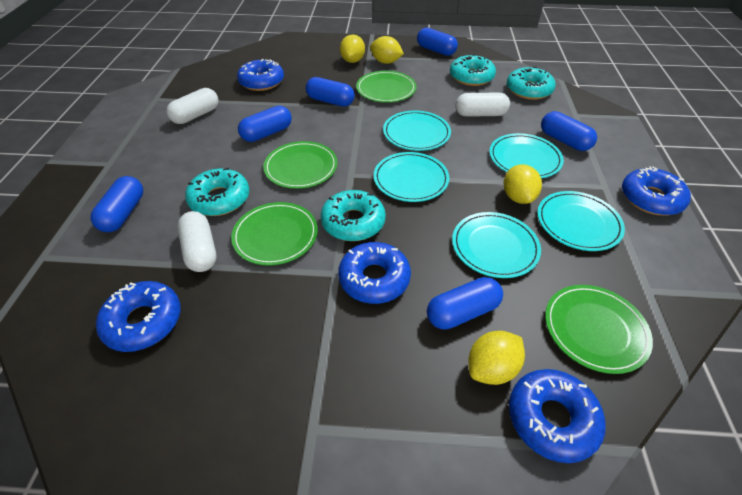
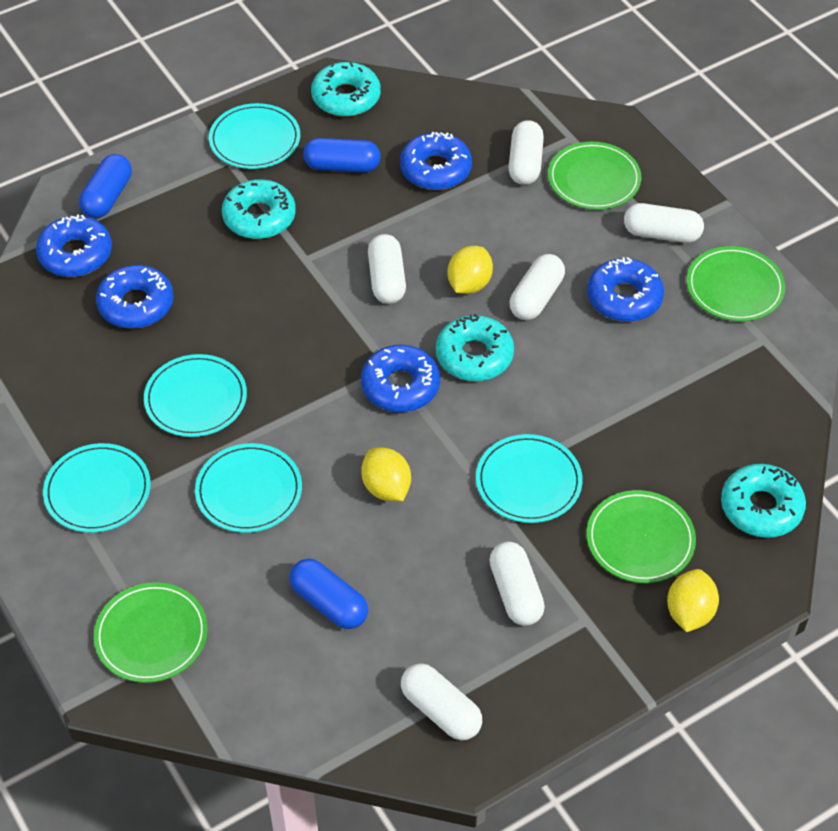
blue capsule: [91,176,143,232] [238,106,292,142] [306,77,355,107] [417,28,458,56] [427,277,503,330] [541,111,597,151] = 6 -> [79,154,132,218] [290,559,368,629] [303,138,381,173] = 3
white capsule: [166,88,219,124] [177,211,217,272] [455,92,510,117] = 3 -> [368,234,406,304] [401,663,482,741] [489,541,545,626] [509,120,544,185] [510,254,565,320] [624,203,704,243] = 6
yellow lemon: [340,34,365,63] [370,36,404,64] [468,331,525,385] [504,164,542,204] = 4 -> [361,448,411,501] [447,246,493,294] [667,569,719,632] = 3

